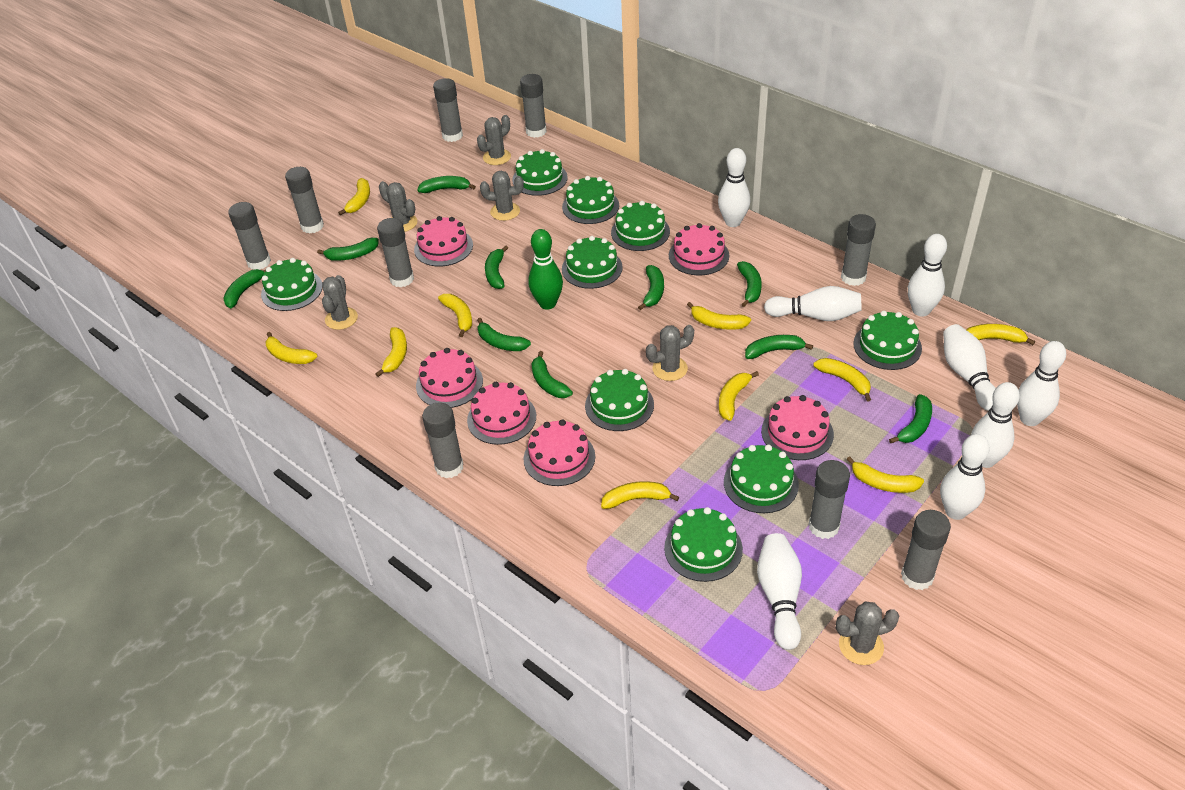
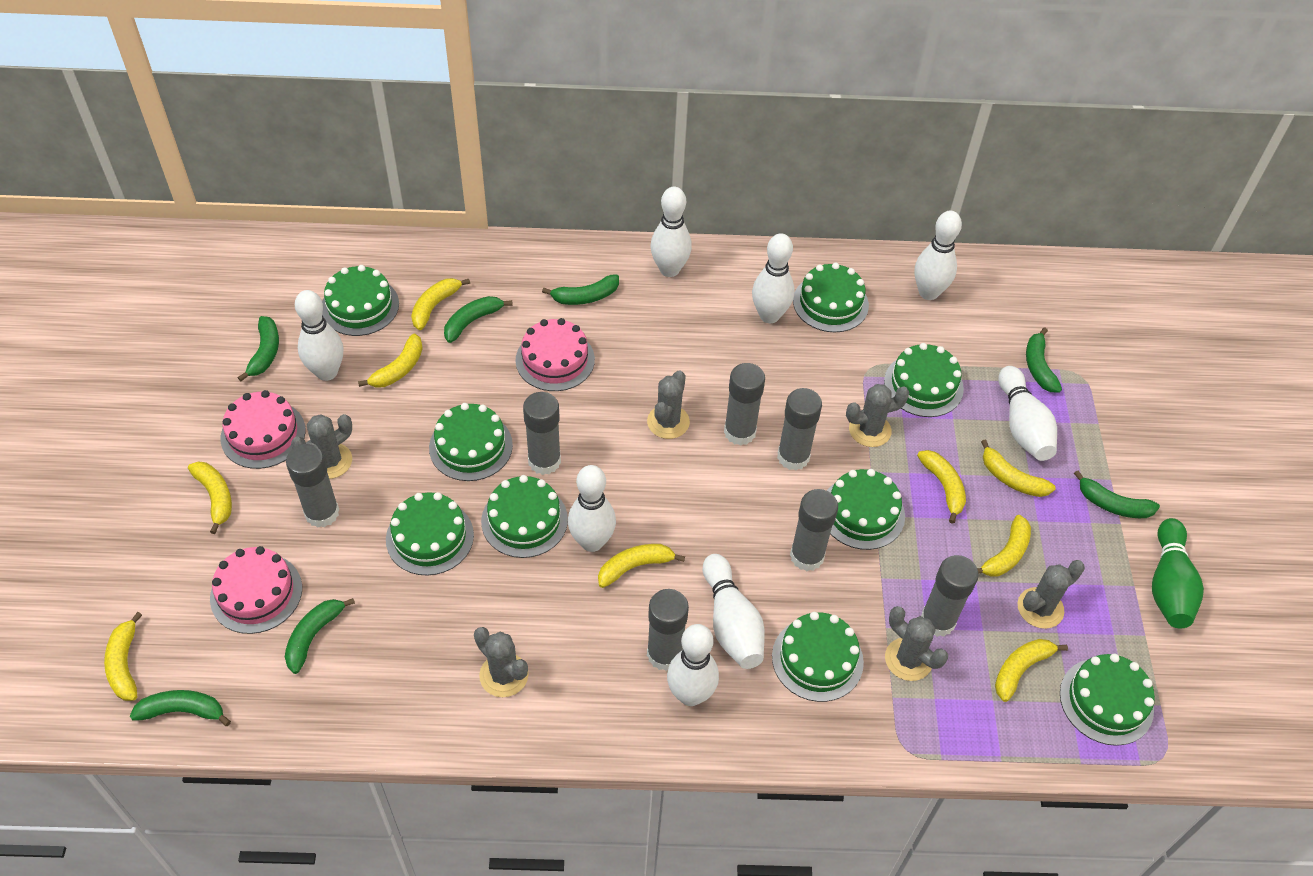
green banana: [223,269,266,308] [317,238,379,261] [417,176,476,193] [477,318,531,351] [485,245,508,289] [531,351,573,398] [638,265,664,310] [737,261,762,307] [745,335,813,359] [889,394,932,443] = 10 -> [130,690,231,726] [238,316,279,381] [285,598,355,674] [444,296,513,343] [542,274,619,305] [1026,327,1062,393] [1074,471,1160,518] = 7
grey glue stick: [228,202,271,270] [285,167,324,233] [377,218,414,287] [422,402,464,478] [433,78,463,142] [520,74,546,138] [809,460,850,539] [841,214,876,286] [901,510,951,590] = 9 -> [286,444,339,528] [523,392,561,475] [647,589,689,671] [724,363,765,446] [777,388,822,471] [790,489,838,571] [921,555,979,637] = 7
pink cake: [414,216,473,267] [416,348,483,408] [467,382,536,445] [524,419,595,486] [669,223,729,276] [761,395,834,460] = 6 -> [210,546,302,634] [221,390,306,469] [516,318,595,391] = 3
yellow banana: [266,332,318,364] [338,178,370,215] [375,327,407,377] [438,294,472,337] [601,481,679,509] [687,302,751,330] [719,371,759,421] [813,358,871,402] [846,456,924,493] [966,324,1035,345] = 10 -> [104,612,142,701] [188,461,232,534] [358,333,423,388] [411,278,470,330] [598,544,685,588] [917,450,966,524] [977,515,1031,577] [981,439,1056,497] [995,639,1068,702] = 9

